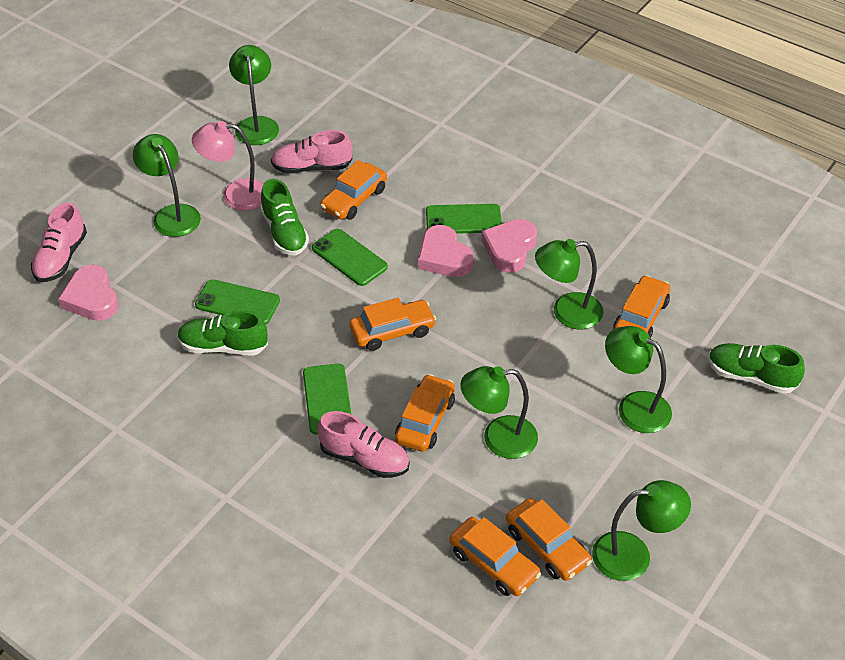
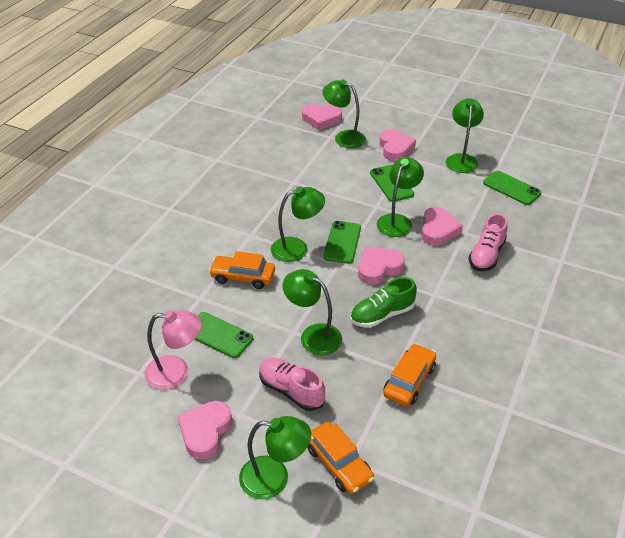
green shoe: [177,311,268,355] [260,179,309,256] [708,343,805,394] = 3 -> [350,277,417,328] = 1
orange car: [320,160,387,220] [349,298,436,351] [395,374,455,452] [449,517,541,596] [506,498,592,581] [614,275,670,338] = 6 -> [209,251,275,289] [307,422,374,494] [383,343,436,406] = 3
pink heart: [58,265,119,321] [418,225,473,277] [482,219,537,273] = 3 -> [177,401,232,460] [302,104,342,130] [358,247,405,285] [380,129,416,161] [421,207,463,246] = 5
pink shoe: [31,202,87,282] [271,130,352,174] [317,411,409,478] = 3 -> [259,358,325,411] [468,213,508,271] = 2

